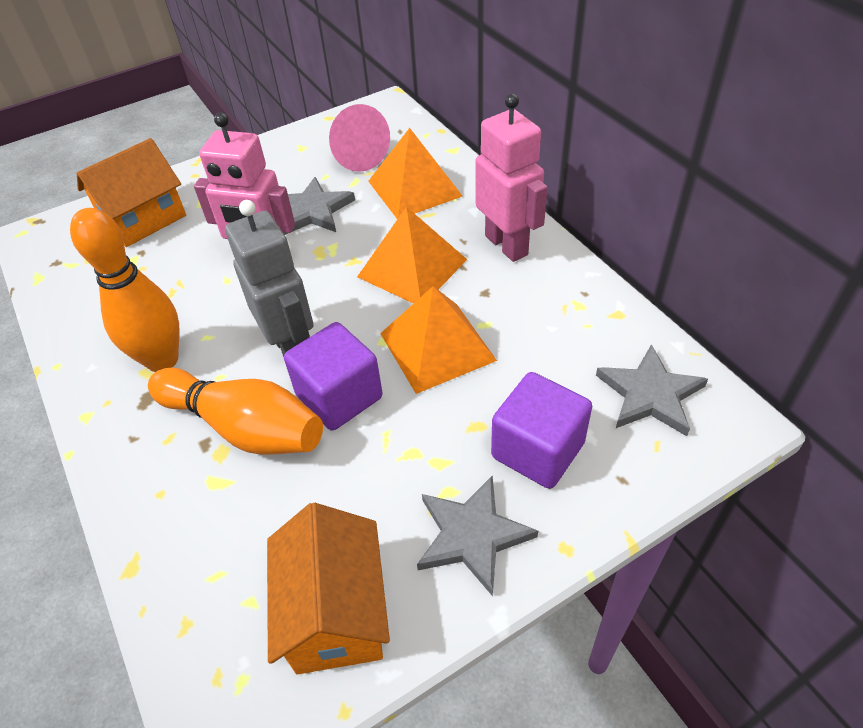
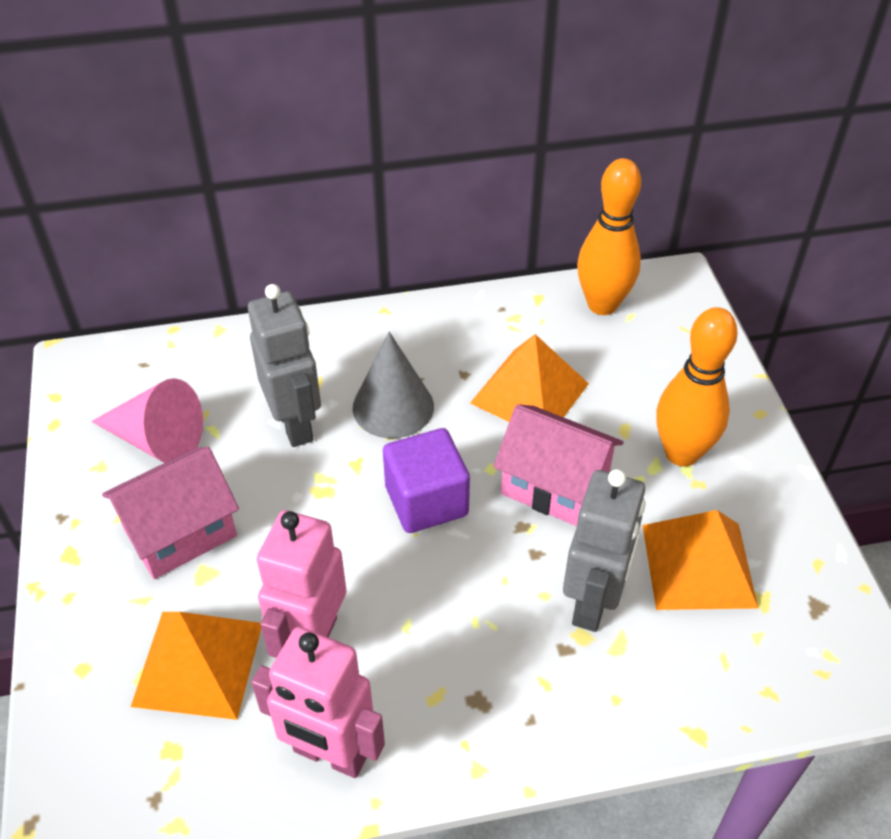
grey cone: none = 0 -> [353,332,434,438] = 1
grey robot: [225,200,314,357] = 1 -> [248,284,321,447] [563,469,646,632] = 2
grey star: [284,177,355,235] [417,475,538,596] [596,344,708,436] = 3 -> none = 0
orange house: [77,138,186,247] [267,503,390,674] = 2 -> none = 0
pink house: none = 0 -> [102,447,239,579] [493,404,624,526] = 2
purple cube: [284,322,383,431] [491,372,592,489] = 2 -> [383,428,470,533] = 1

